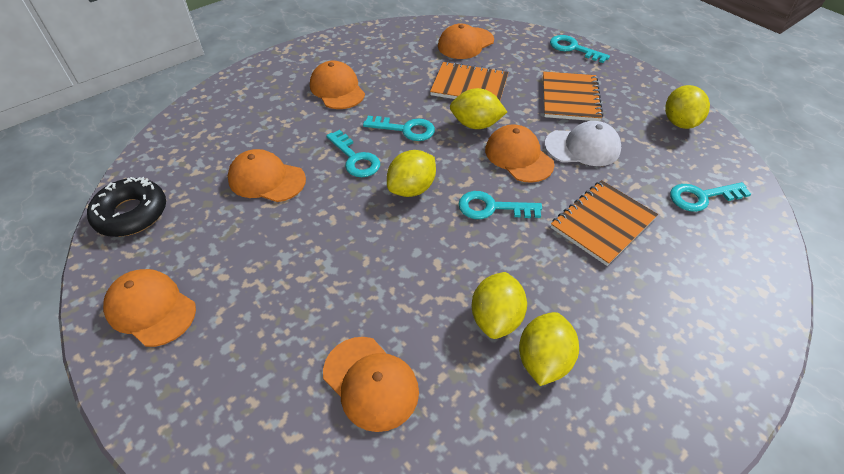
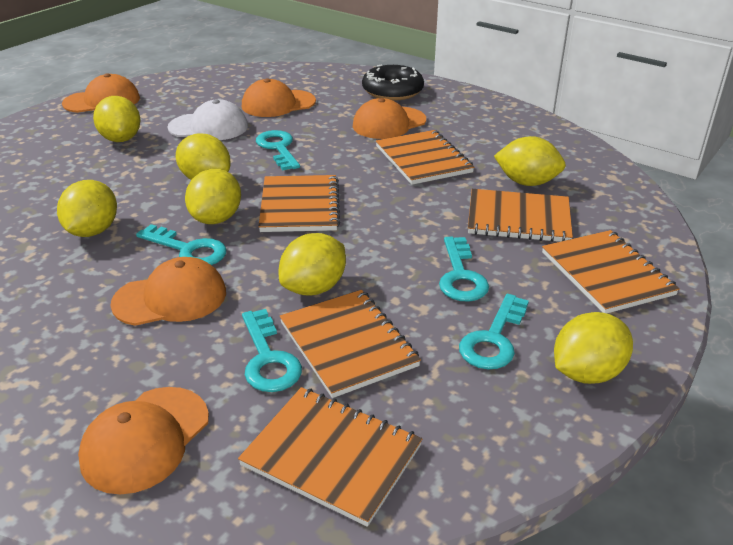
orange cap: [103,269,196,347] [228,149,306,202] [310,60,365,109] [323,337,419,432] [438,23,494,59] [485,124,555,183] = 6 -> [62,73,140,113] [78,387,209,494] [111,257,226,326] [242,78,316,117] [353,98,426,139] = 5
orange notebook: [430,62,509,101] [543,71,603,121] [551,180,658,266] = 3 -> [238,387,422,527] [258,175,340,232] [280,290,421,398] [376,130,474,185] [468,189,573,242] [542,230,680,313] = 6
yellow lemon: [387,150,436,197] [450,88,507,129] [472,272,527,339] [519,312,579,386] [665,85,710,129] = 5 -> [57,180,117,237] [93,96,140,142] [176,133,231,180] [185,169,241,224] [279,233,346,295] [494,136,566,186] [554,312,633,384] = 7

